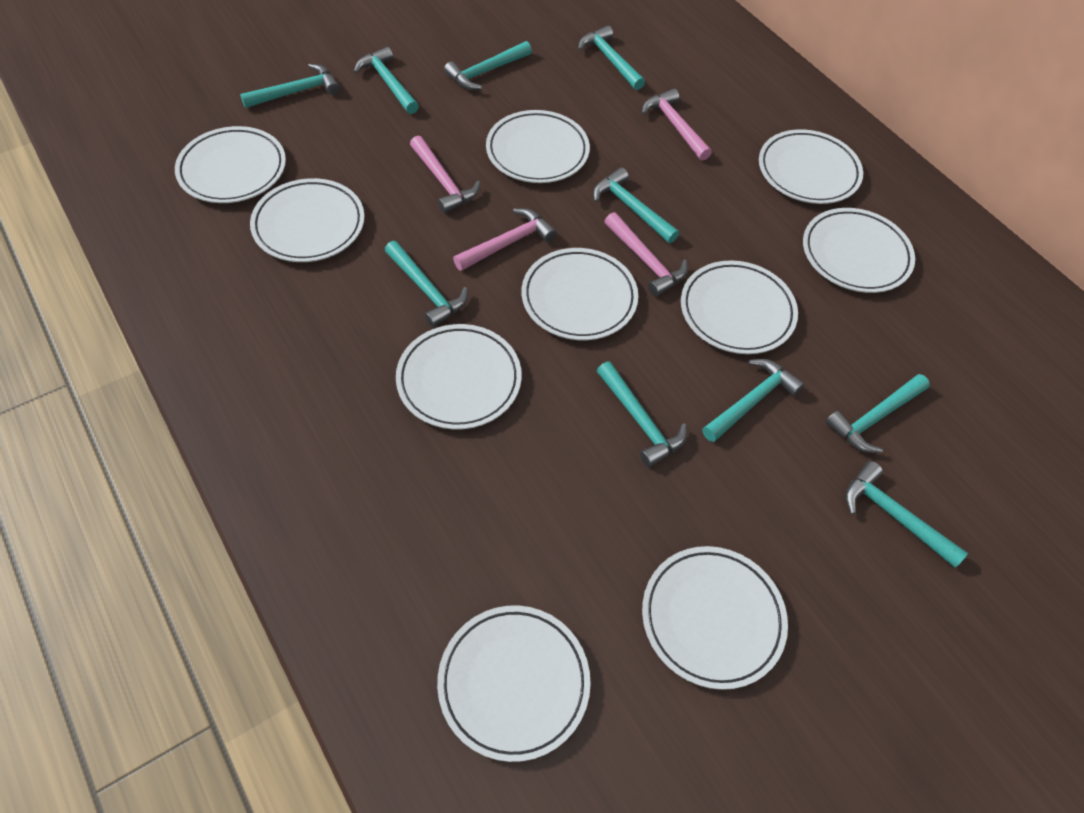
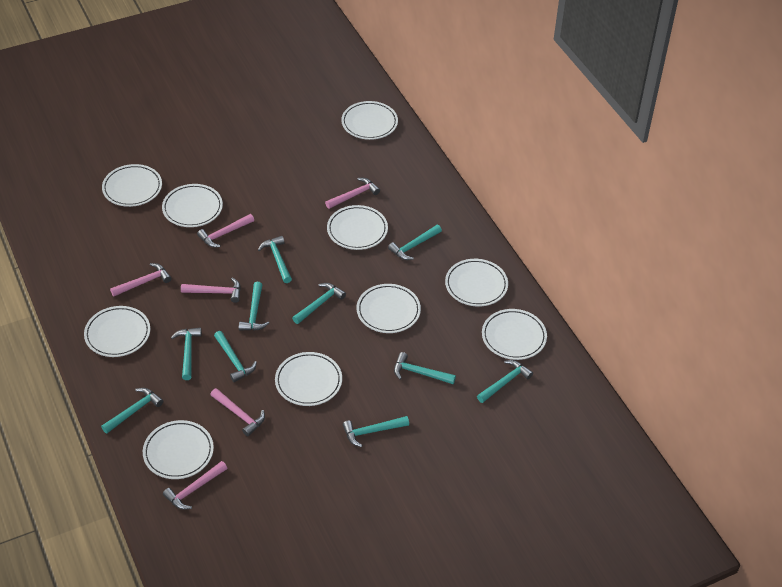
pink hammer: [410,136,480,213] [453,208,557,271] [604,212,688,297] [642,88,712,161] = 4 -> [110,263,172,297] [163,461,227,510] [181,278,241,303] [197,214,254,247] [210,388,265,436] [325,178,380,209] = 6

